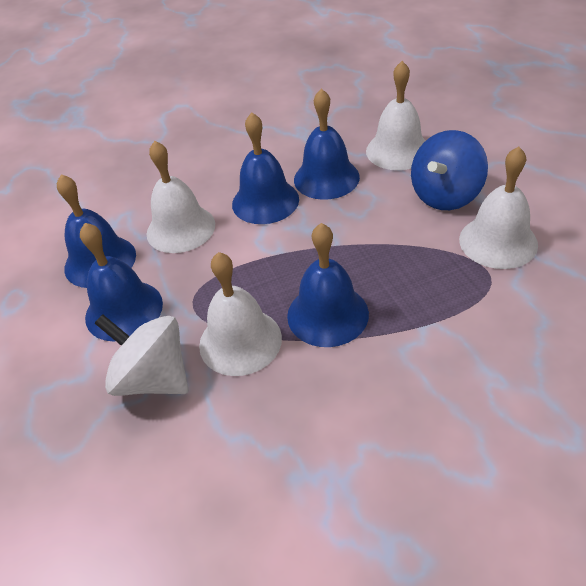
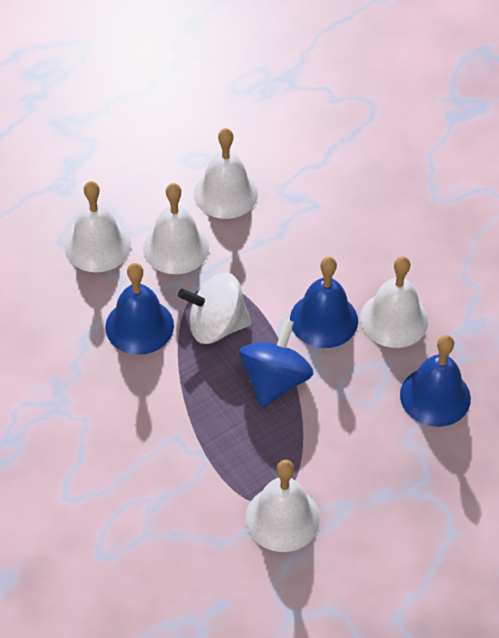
blue bell: [57,174,136,288] [80,223,163,341] [232,112,299,224] [287,223,369,347] [294,89,360,200] = 5 -> [105,263,174,355] [290,257,358,348] [400,335,471,427] = 3
white bell: [146,141,215,253] [199,252,282,376] [366,61,425,170] [459,146,538,269] = 4 -> [65,181,131,272] [143,183,209,274] [194,128,258,219] [245,460,320,552] [360,256,428,348] = 5

